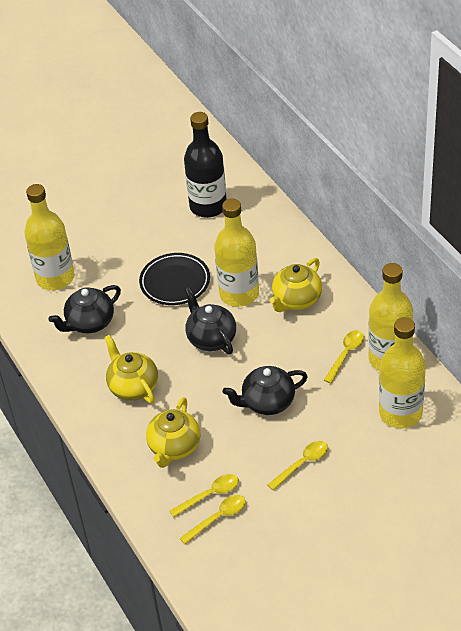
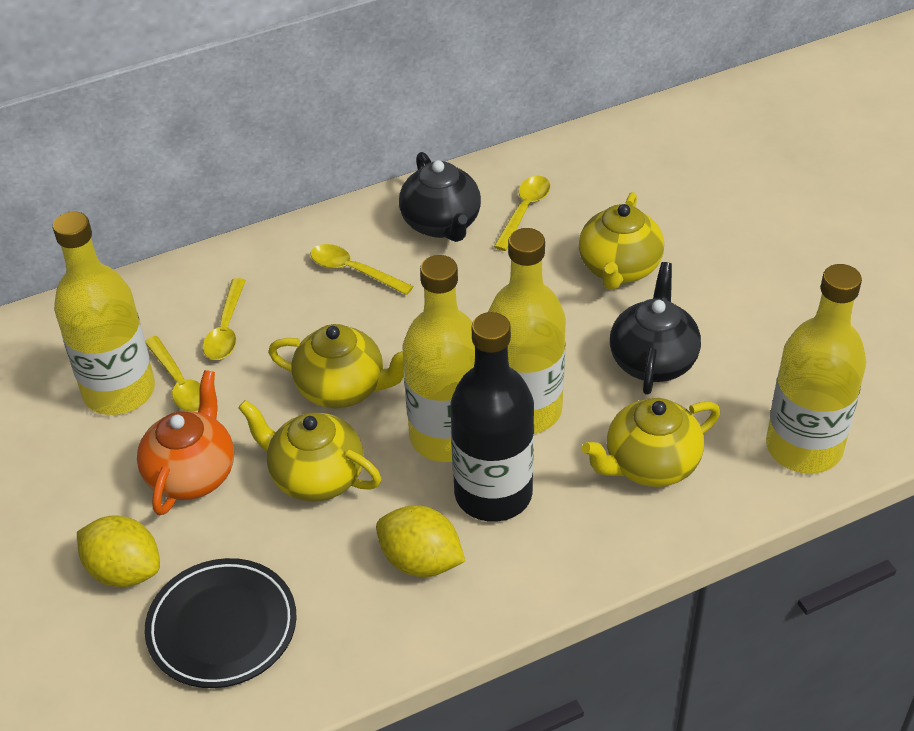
black teapot: [49,285,121,333] [185,287,236,354] [223,366,308,415] = 3 -> [399,152,481,242] [610,262,701,395] = 2
orange teapot: none = 0 -> [137,370,234,515] = 1
yellow lemon: none = 0 -> [77,515,160,587] [376,505,465,577] = 2
yellow teapot: [104,335,158,403] [146,397,200,468] [270,258,322,312] = 3 -> [238,400,381,502] [268,324,404,408] [579,192,664,290] [582,398,720,487] = 4

